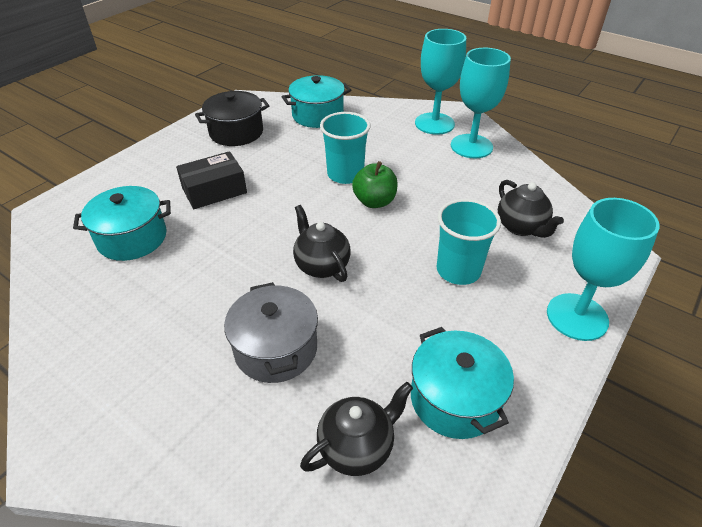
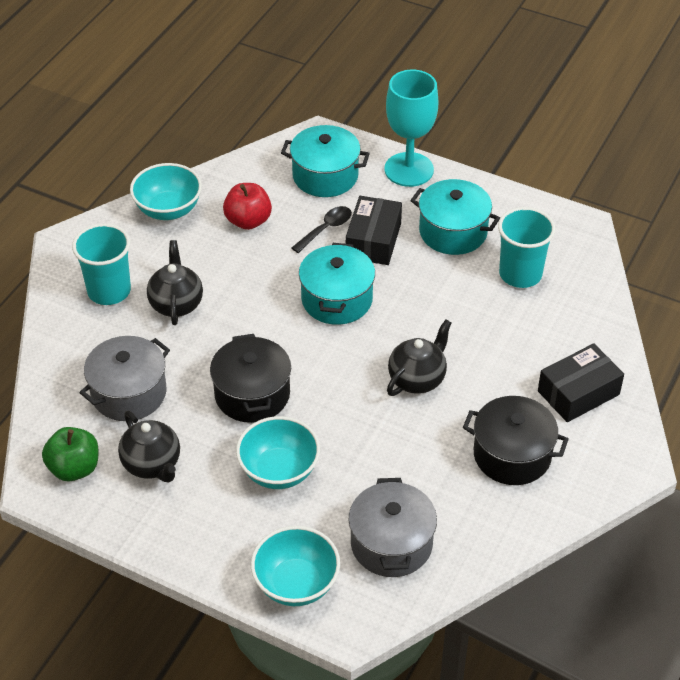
black box: [176,151,247,209] = 1 -> [346,196,402,265] [538,343,624,422] = 2
black pot: [195,91,269,146] = 1 -> [210,334,291,423] [463,396,569,485] = 2
black spoon: none = 0 -> [292,206,352,253] = 1
grey pot: [224,282,318,383] = 1 -> [79,336,170,421] [349,478,437,577] = 2
red apple: none = 0 -> [223,183,272,230] = 1
turquoise bowl: none = 0 -> [130,163,202,220] [236,416,320,489] [251,526,340,606] = 3
turquoise goblet: [415,29,466,135] [451,48,511,158] [547,198,660,341] = 3 -> [385,70,438,187] = 1

